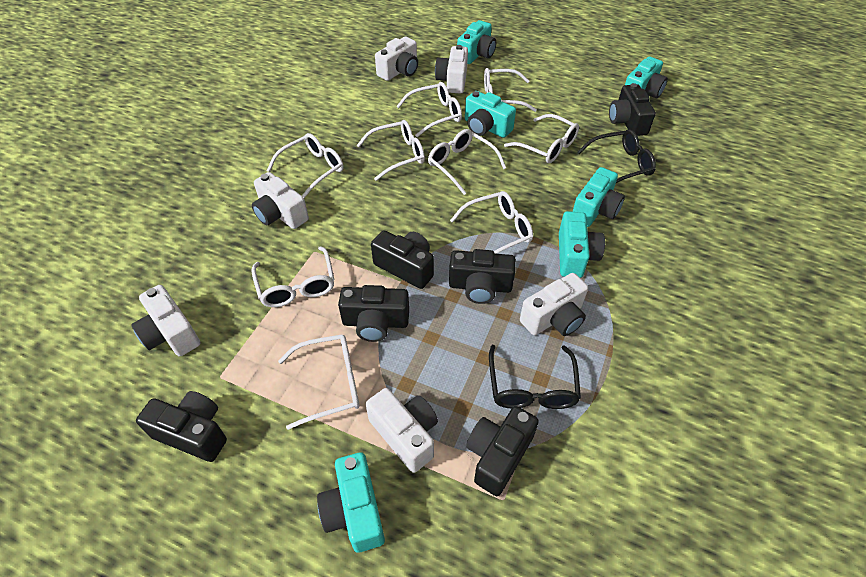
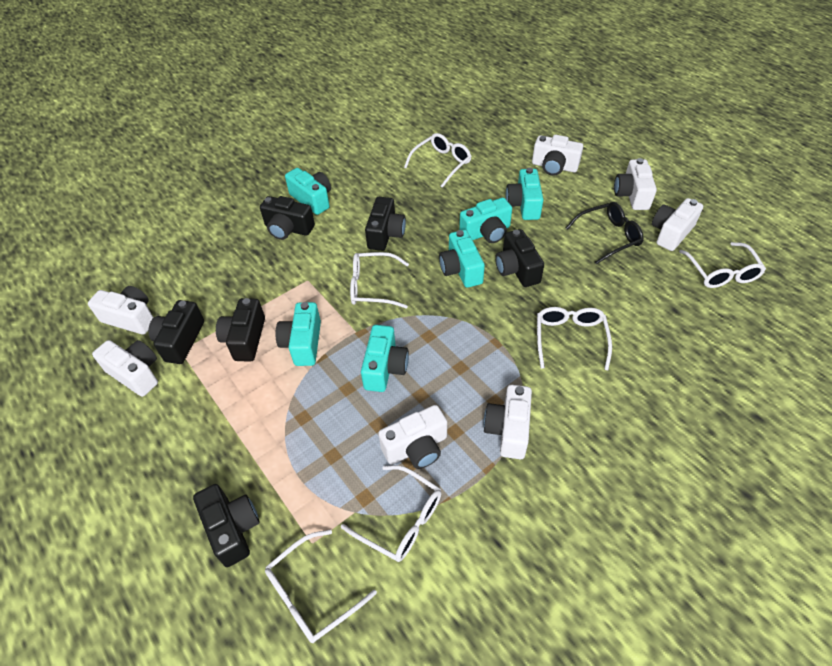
black glasses: [489,345,581,409] [577,129,656,183] = 2 -> [566,202,643,264] = 1
white camera: [131,285,200,356] [252,172,309,229] [366,388,438,473] [375,36,418,81] [435,45,468,94] [520,273,588,336] = 6 -> [88,286,154,335] [92,340,158,397] [378,405,447,469] [483,385,532,459] [532,135,583,176] [614,158,657,210] [652,198,703,251] = 7
white glasses: [251,246,334,307] [267,133,344,198] [278,334,360,430] [357,120,425,181] [396,82,462,137] [428,129,506,195] [450,191,533,254] [484,68,537,112] [504,114,579,163] = 9 -> [265,530,377,643] [341,465,442,562] [350,252,409,308] [404,133,472,188] [537,307,612,370] [679,242,766,288] = 6

